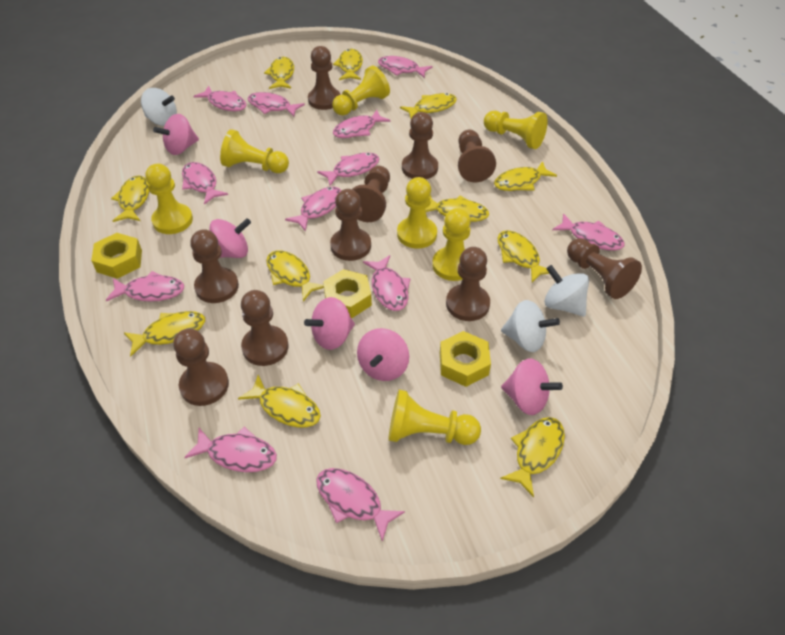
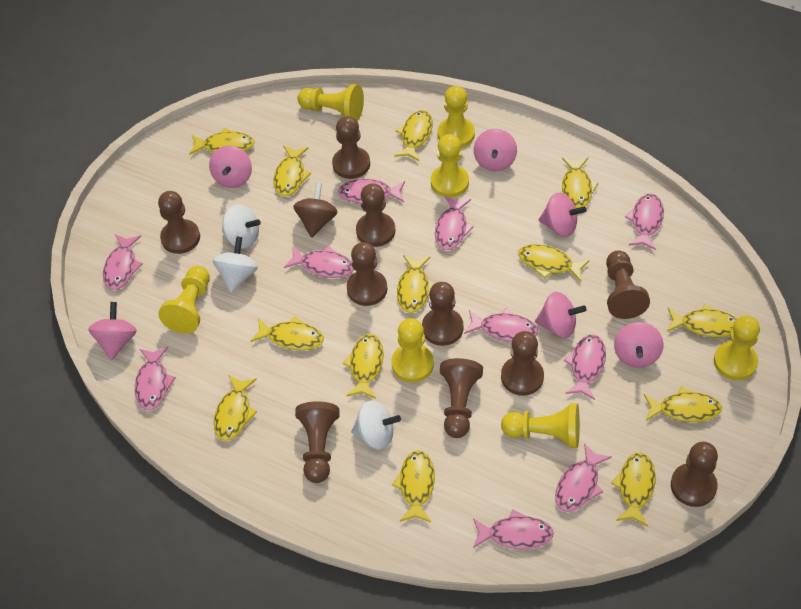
brown spinning top: none = 0 -> [293,183,338,238] = 1
pink fish: [106,271,184,302] [182,162,228,205] [184,427,277,472] [193,86,246,111] [247,92,305,117] [285,187,342,232] [317,153,379,186] [317,468,405,542] [333,110,390,138] [363,255,410,311] [378,56,433,78] [552,213,625,251] = 12 -> [103,234,143,290] [135,347,176,410] [284,246,354,278] [338,179,405,205] [435,196,474,250] [464,308,538,342] [473,509,554,549] [555,443,612,512] [564,335,606,400] [625,194,664,250] = 10
pink spinning top: [153,114,199,155] [209,218,251,258] [304,297,355,350] [357,328,409,381] [501,358,563,415] = 5 -> [88,302,137,360] [209,145,252,188] [474,129,517,171] [535,292,587,338] [539,193,587,237] [614,322,664,368] = 6
yellow fish: [111,175,149,222] [124,311,205,357] [238,375,321,427] [264,57,294,89] [266,251,324,302] [333,49,363,80] [400,93,457,119] [425,196,489,222] [494,161,557,191] [498,230,550,283] [500,417,565,497] = 11 -> [189,128,255,155] [214,375,257,441] [250,316,324,351] [273,146,311,197] [342,334,384,399] [392,450,435,522] [394,110,433,161] [397,255,434,313] [518,244,590,282] [562,158,599,208] [611,453,656,526] [644,386,722,422] [667,304,737,337] = 13
yellow nut: [91,233,142,279] [323,269,372,318] [440,331,491,387] = 3 -> none = 0

